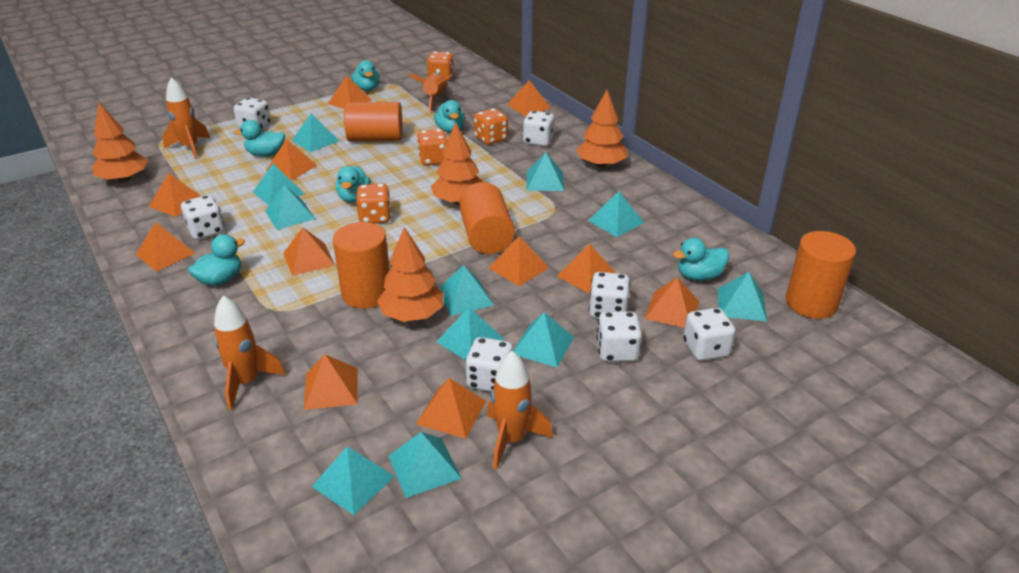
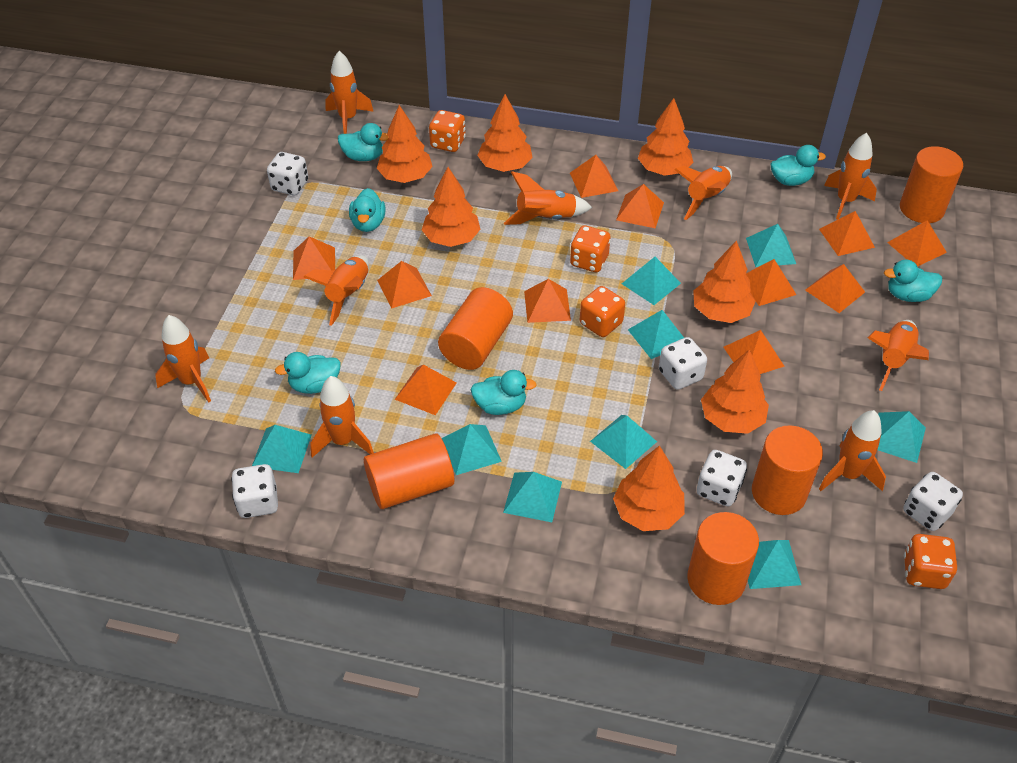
orange cylinder: [333,222,390,308] [344,102,403,142] [459,182,515,254] [786,231,856,319] = 4 -> [364,433,454,509] [438,287,513,370] [687,512,759,605] [752,425,823,515] [900,146,963,223] = 5
orange rocket: [162,77,210,159] [214,295,286,410] [408,73,451,112] [487,351,553,470] = 4 -> [155,315,211,403] [304,255,369,326] [310,376,374,458] [325,51,374,134] [504,171,592,225] [674,166,732,220] [819,410,886,491] [824,133,877,220] [868,320,929,391] = 9
orange tree: [92,103,148,182] [377,227,444,322] [431,122,483,205] [576,90,627,168] = 4 -> [377,105,433,183] [422,167,481,247] [477,94,533,172] [613,446,685,531] [638,98,693,176] [693,240,756,323] [701,349,769,434] = 7
turquoise pyramid: [253,164,305,205] [265,185,315,230] [292,113,339,152] [312,446,395,515] [388,432,462,498] [436,307,504,360] [439,265,494,316] [513,312,574,367] [527,152,564,191] [588,191,644,237] [717,272,767,321] = 11 -> [252,425,312,473] [442,424,502,475] [503,472,562,522] [590,415,657,469] [622,257,681,305] [628,310,684,359] [746,224,796,267] [748,540,801,589] [877,411,926,463] = 9
white dice: [181,195,224,240] [233,97,271,130] [465,337,513,392] [523,111,554,146] [589,272,630,319] [597,311,642,362] [683,308,735,361] = 7 -> [231,464,278,518] [267,152,308,195] [659,337,707,390] [697,450,747,506] [903,472,963,531] = 5

